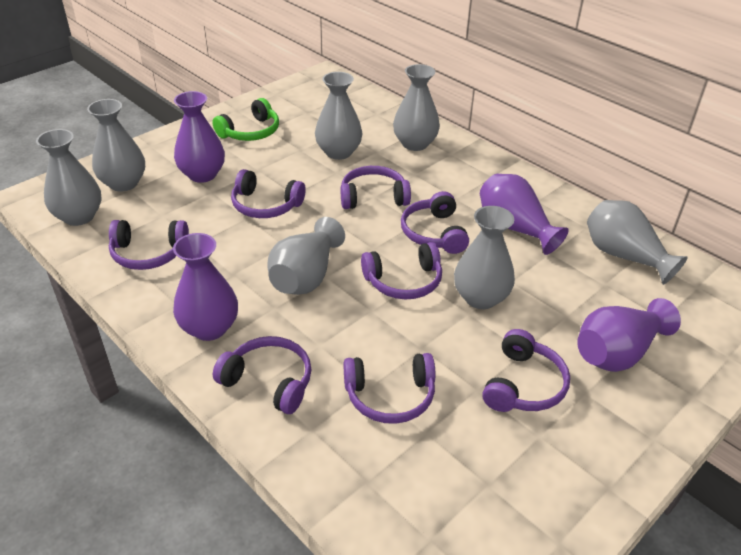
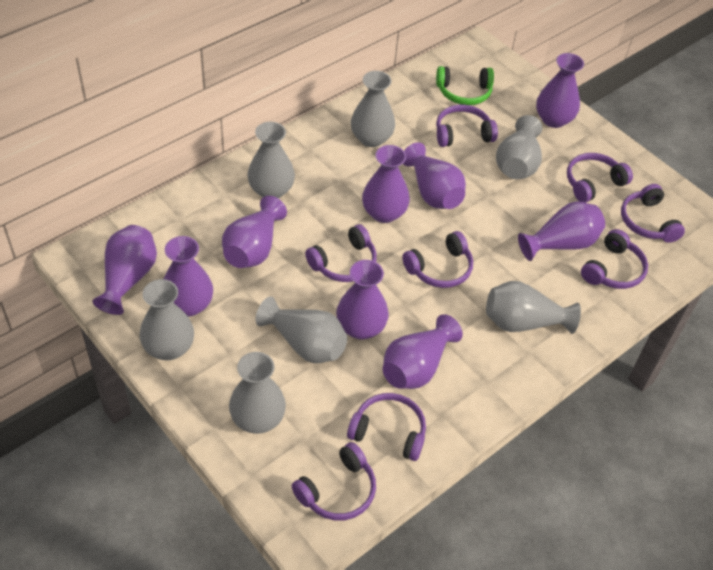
purple vase: [173,233,238,341] [174,91,225,183] [480,174,569,255] [577,298,681,372] = 4 -> [92,225,157,315] [163,236,213,317] [222,196,287,268] [336,260,389,340] [362,145,410,223] [383,314,463,389] [403,142,466,209] [518,201,605,261] [536,53,584,128] = 9

